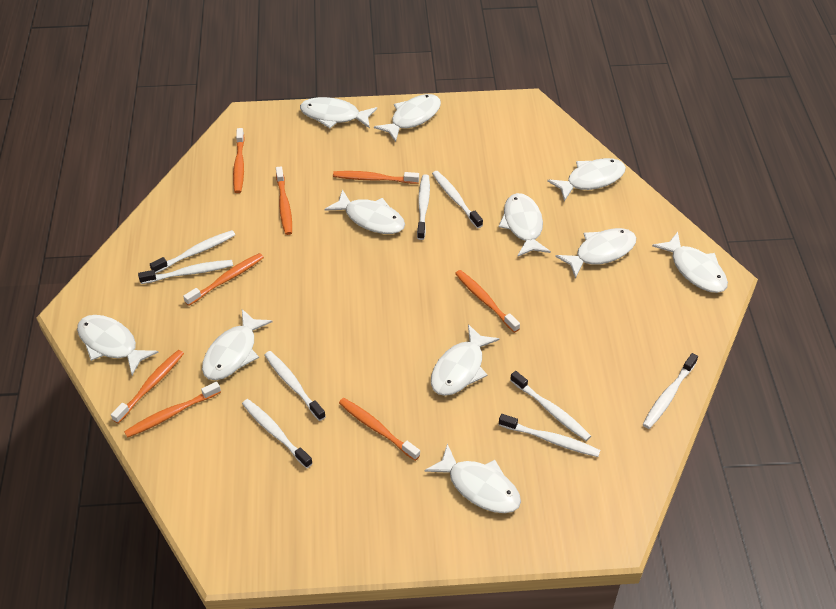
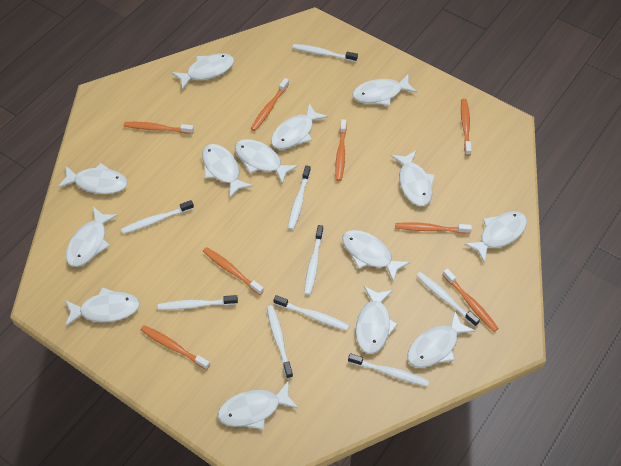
white fish: [77,315,159,375] [202,309,272,380] [300,97,377,128] [325,189,405,234] [374,94,441,142] [424,444,521,513] [431,324,499,396] [499,193,551,257] [547,158,626,201] [555,228,636,278] [652,232,728,293] = 11 -> [58,163,128,194] [65,287,140,327] [66,207,118,267] [171,53,234,90] [202,144,253,198] [218,381,299,430] [235,139,298,184] [271,104,328,149] [342,230,410,282] [352,74,417,106] [356,286,398,354] [391,151,435,206] [407,312,476,368] [464,211,527,262] = 14

